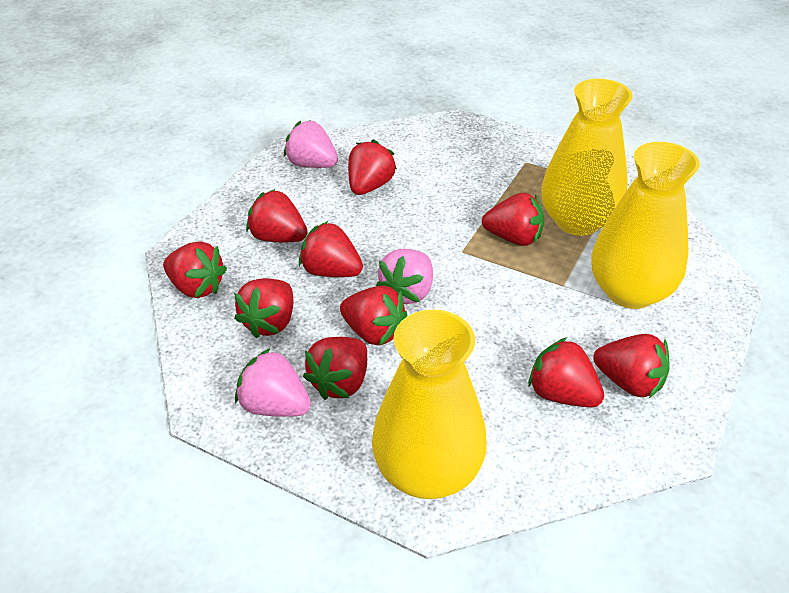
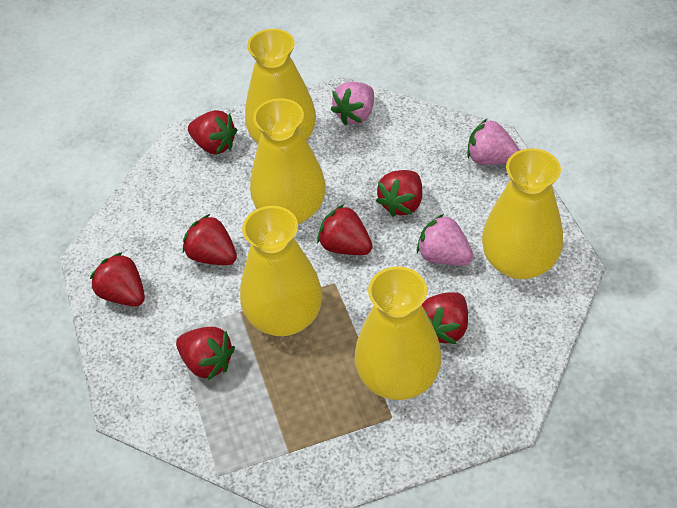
red strawberry: [163,241,227,298] [234,278,293,338] [246,189,308,242] [299,221,363,277] [303,337,367,400] [340,285,407,346] [348,139,397,195] [482,192,544,246] [528,338,604,407] [593,334,670,398] = 10 -> [90,252,145,307] [176,327,235,380] [183,214,237,265] [188,110,237,154] [317,204,373,255] [376,170,422,217] [422,292,468,344] = 7
yellow vase: [372,310,487,499] [541,79,633,236] [591,142,700,309] = 3 -> [240,206,322,336] [245,29,316,143] [250,98,326,224] [355,267,441,400] [482,148,563,279] = 5

